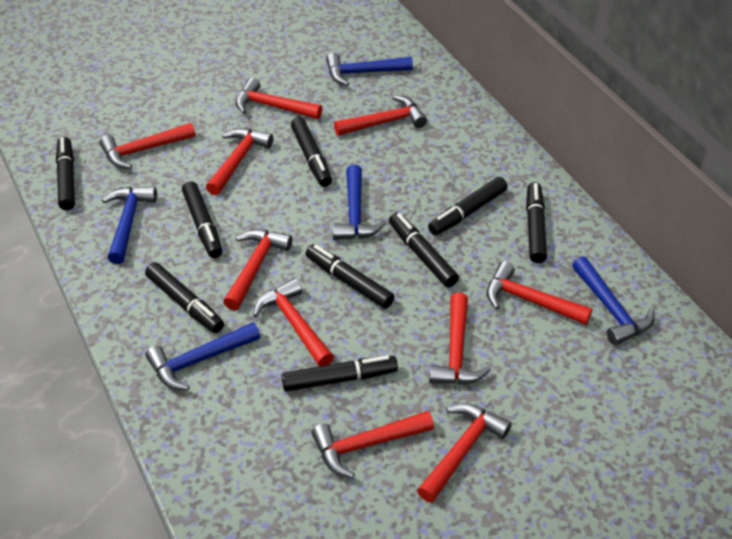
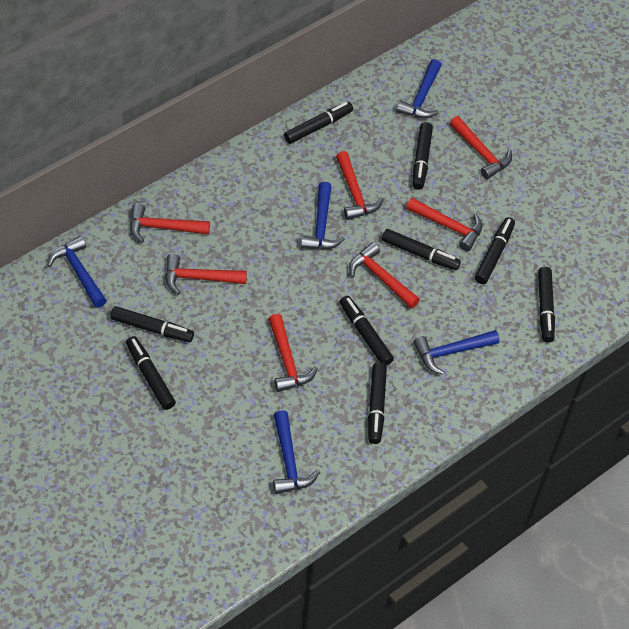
red hammer: [99,123,196,169] [206,128,273,195] [223,230,293,310] [236,77,322,119] [253,278,334,366] [311,411,434,478] [334,95,427,136] [417,404,512,503] [429,292,491,384] [487,261,592,325] = 10 -> [130,203,210,243] [165,254,247,295] [268,314,318,392] [336,151,384,220] [349,242,420,309] [406,198,482,251] [450,116,512,179] = 7

